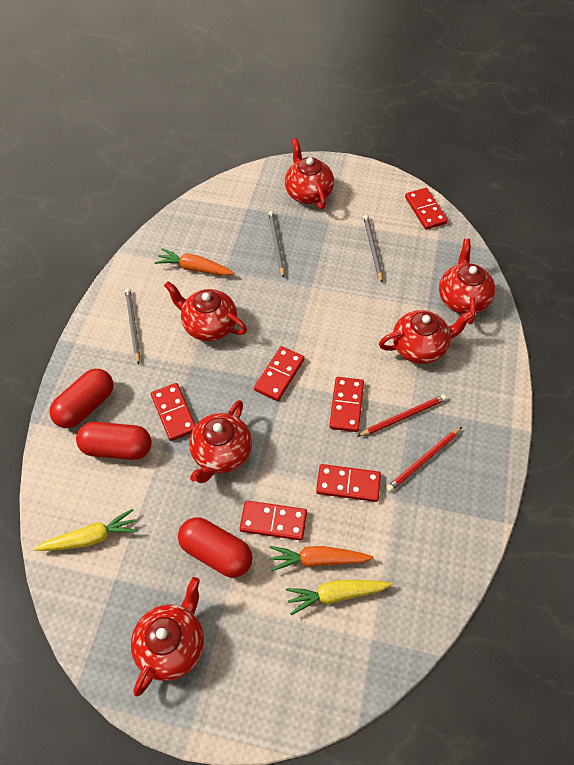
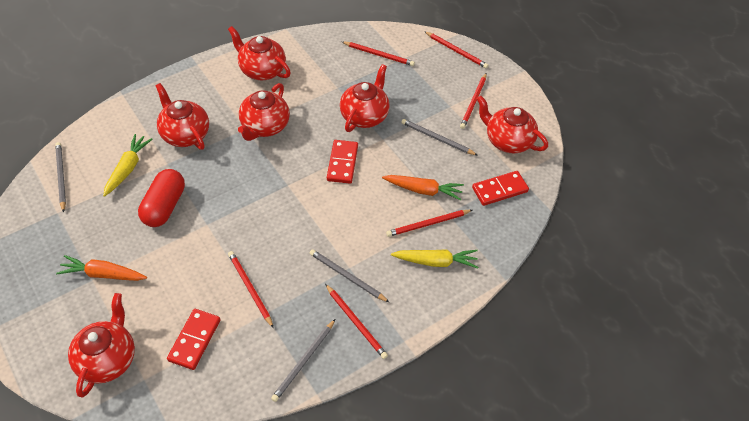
grey pencil: [125,288,140,364] [268,211,285,278] [363,215,383,282] = 3 -> [55,142,66,213] [271,319,335,402] [310,249,389,302] [401,119,477,155] = 4
red capsule: [50,369,113,428] [76,422,152,460] [178,517,253,578] = 3 -> [138,169,185,227] = 1
red domino: [151,383,196,441] [240,501,307,541] [254,346,304,401] [316,464,381,502] [329,377,364,432] [405,188,448,230] = 6 -> [167,309,221,370] [327,140,358,184] [472,171,529,206] = 3
red pencil: [357,394,447,437] [386,427,462,492] = 2 -> [228,251,274,328] [325,284,388,359] [342,42,415,66] [386,210,472,237] [424,31,488,68] [460,73,487,129] = 6

